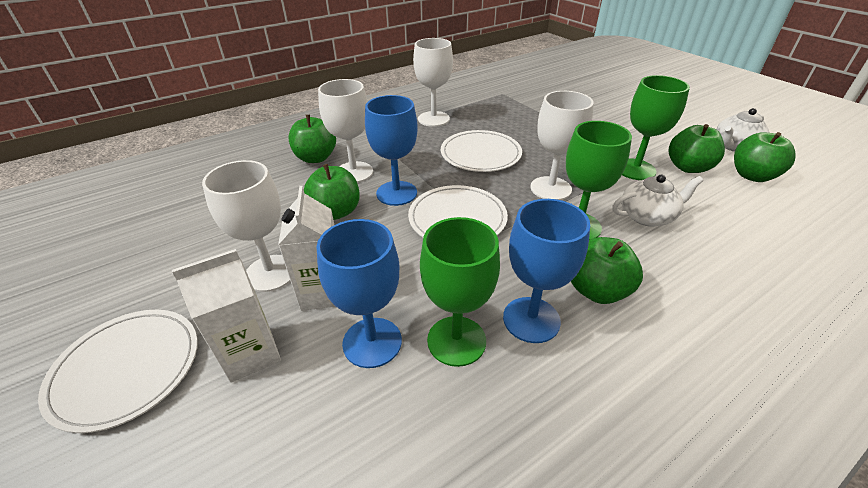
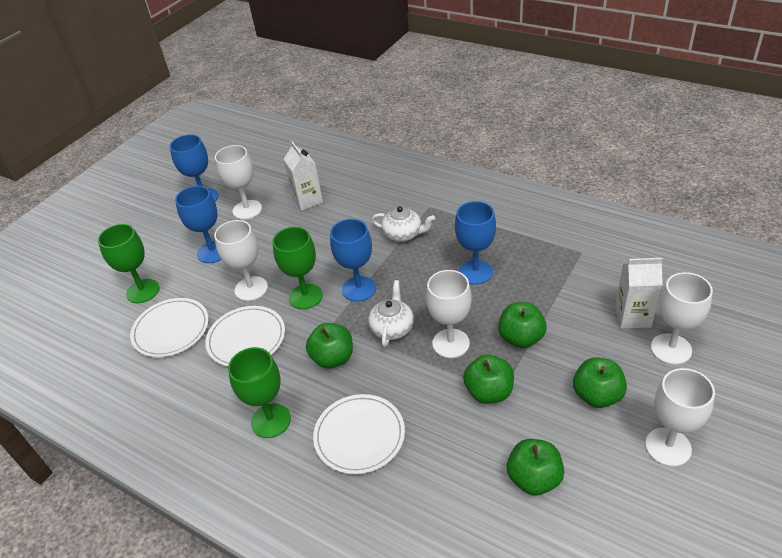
blue goblet: [317,219,402,368] [365,95,418,206] [503,199,590,343] = 3 -> [170,134,219,201] [175,186,221,263] [330,219,376,302] [455,201,496,285] = 4
white goblet: [202,160,290,292] [318,79,373,183] [413,38,453,127] [530,91,594,200] = 4 -> [214,220,268,301] [215,145,262,220] [426,270,472,358] [645,368,715,467] [651,272,713,365] = 5

